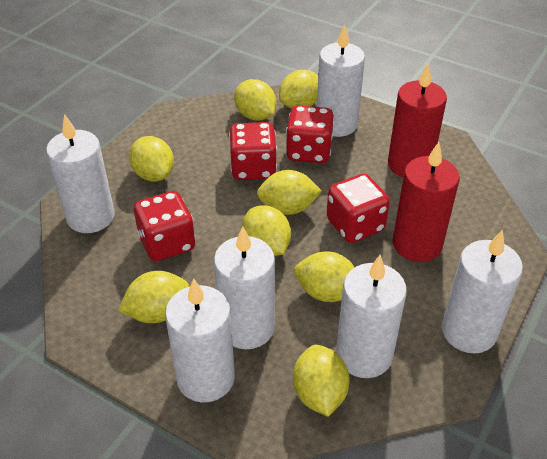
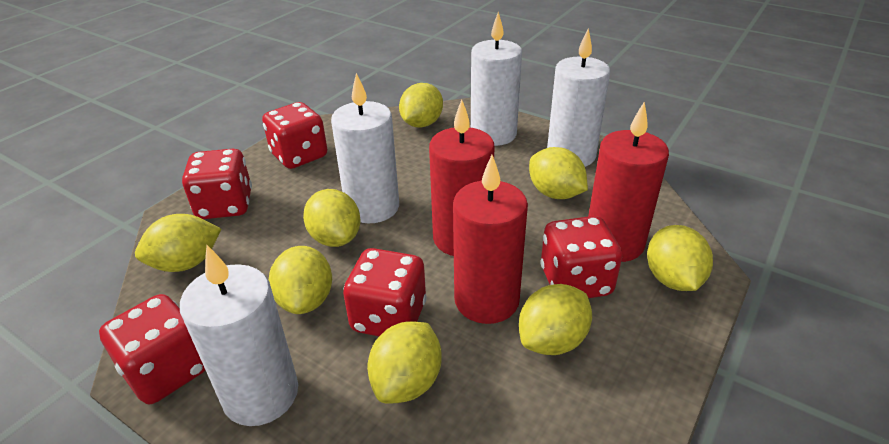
red candle: [388,64,447,177] [393,142,460,262] = 2 -> [429,99,495,256] [453,155,528,324] [588,102,669,262] = 3
red dice: [134,191,195,261] [229,122,277,180] [286,105,334,163] [327,174,390,243] = 4 -> [99,294,205,404] [182,149,252,219] [262,102,327,169] [343,248,427,336] [540,216,622,298] = 5
white candle: [46,114,115,233] [165,279,235,402] [214,226,275,349] [317,24,365,137] [336,255,407,378] [442,230,523,353] = 6 -> [180,245,298,426] [331,73,399,223] [471,12,522,146] [547,29,610,167] = 4

